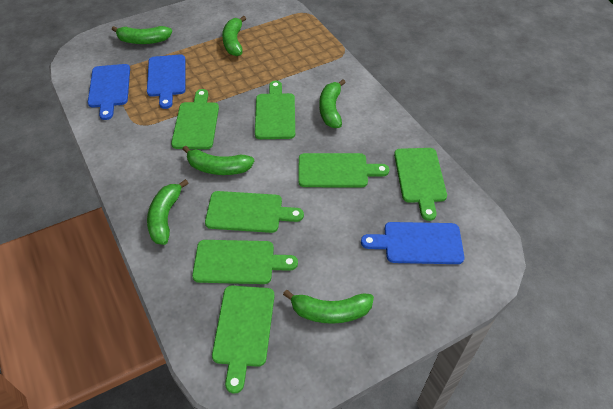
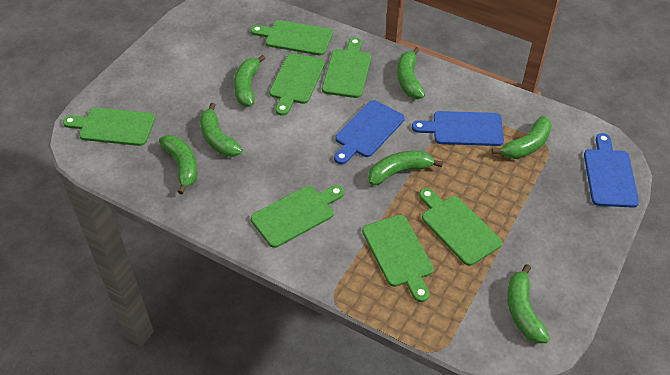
green banana: [112,26,172,44] [147,179,189,245] [183,146,254,175] [222,16,246,56] [283,290,374,324] [319,79,346,128] = 6 -> [159,135,198,194] [200,103,243,157] [234,55,265,107] [368,151,443,185] [397,47,425,99] [491,116,552,159] [507,264,550,343] = 7

